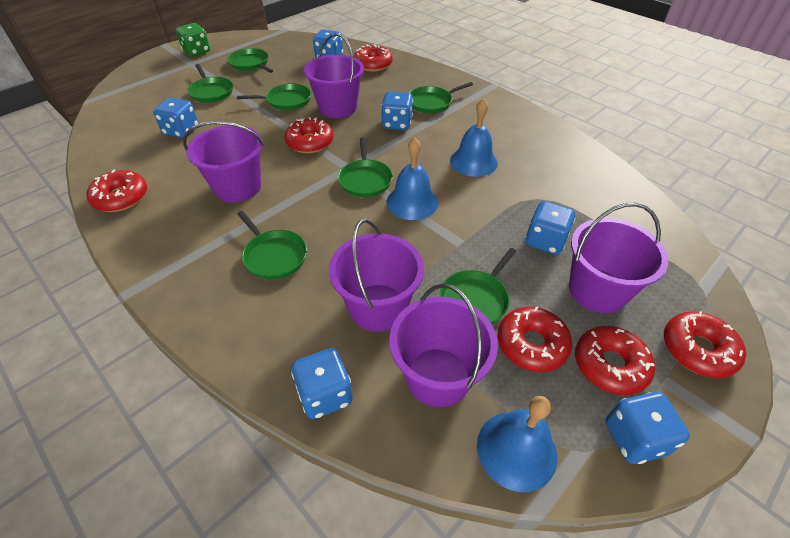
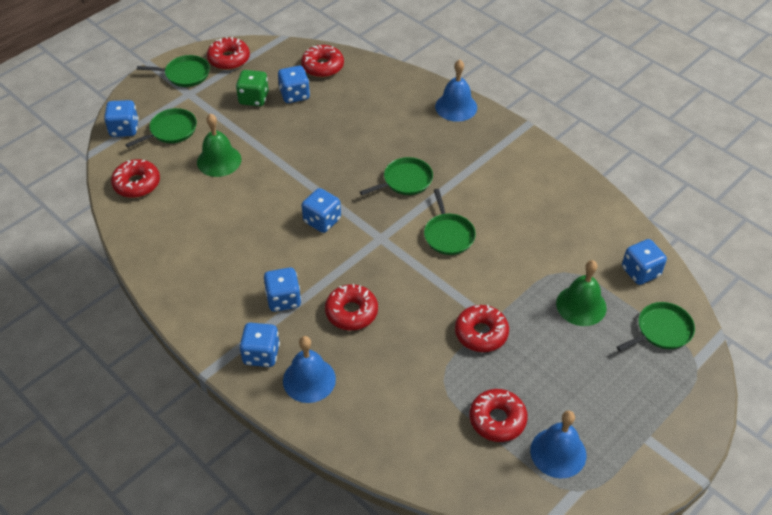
green bell: none = 0 -> [197,113,241,177] [556,260,607,326] = 2
green pan: [188,64,233,103] [227,48,273,73] [237,83,311,110] [237,211,307,280] [338,137,393,197] [409,82,473,113] [440,248,517,324] = 7 -> [125,108,197,148] [137,55,210,87] [360,157,433,195] [424,189,476,255] [617,302,695,351] = 5
purple bucket: [183,121,264,203] [304,33,364,118] [329,219,424,332] [389,283,498,407] [569,202,668,313] = 5 -> none = 0

